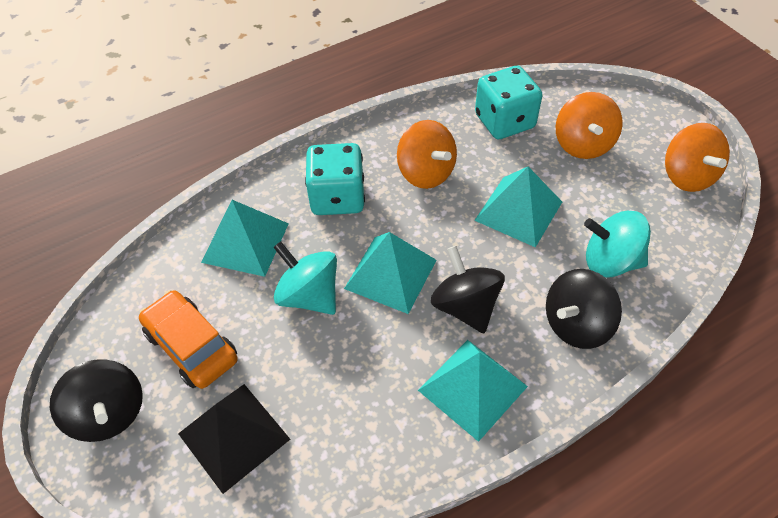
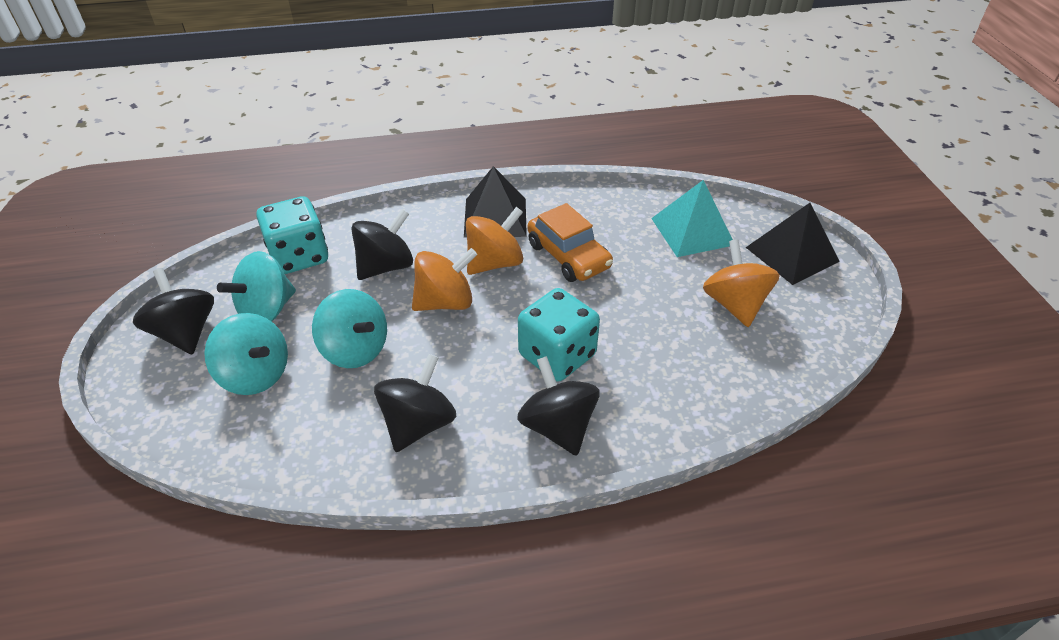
black pyramid: [178,384,290,494] = 1 -> [464,166,527,238] [746,203,840,285] = 2
black spinning top: [50,359,143,442] [431,246,505,333] [546,269,622,349] = 3 -> [133,268,214,354] [351,209,413,280] [374,354,456,452] [517,356,600,456] = 4
turquoise pyramid: [201,200,289,277] [344,232,437,314] [418,340,528,442] [474,167,562,248] = 4 -> [651,180,733,257] = 1
turquoise spinning top: [273,241,337,315] [584,211,651,278] = 2 -> [204,313,288,395] [217,251,296,322] [312,289,387,368] = 3

